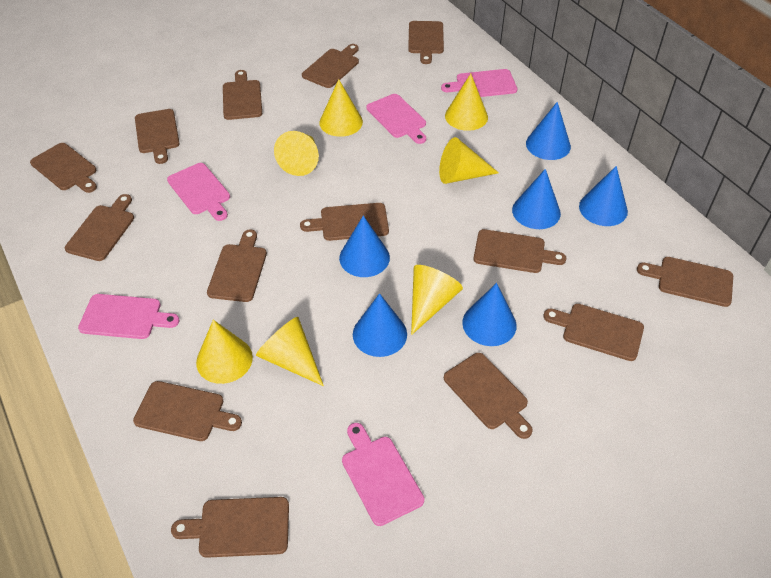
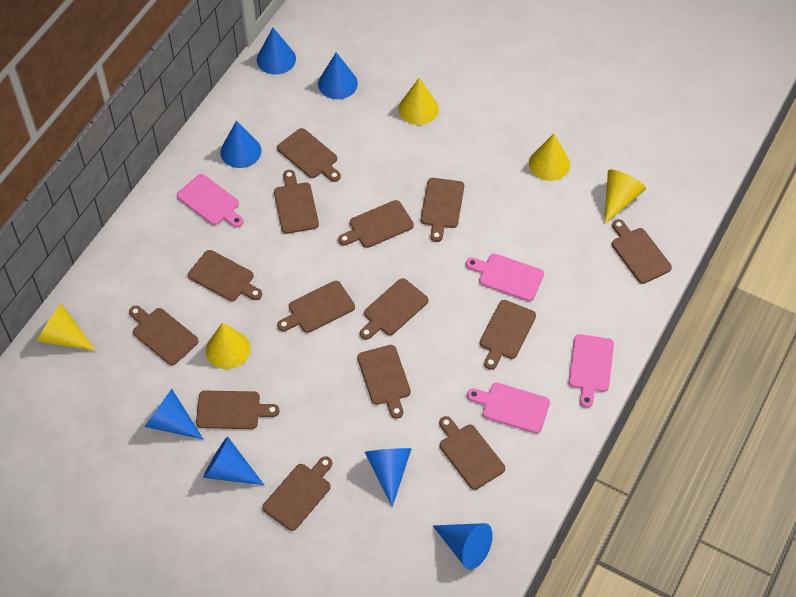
blue cone: [339,215,390,277] [353,293,407,357] [462,283,517,346] [512,169,561,229] [526,102,571,160] [579,166,628,226] = 6 -> [144,389,204,440] [203,437,264,485] [220,121,261,168] [257,28,296,75] [318,52,358,99] [365,448,412,507] [433,523,493,570] = 7
pink cutting board: [78,294,179,339] [167,163,230,221] [342,423,424,526] [366,94,426,144] [441,69,517,97] = 5 -> [177,174,243,227] [466,254,544,301] [467,383,550,433] [569,334,614,408] = 4
yellow cone: [196,320,253,384] [256,317,324,386] [274,131,319,176] [319,79,363,137] [411,265,463,335] [439,137,499,184] [445,74,488,131] = 7 -> [37,303,96,351] [206,322,250,369] [399,78,439,125] [529,134,570,181] [604,170,646,224] = 5

